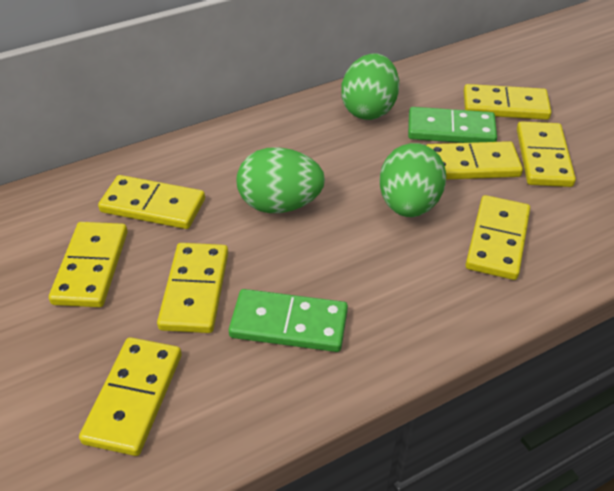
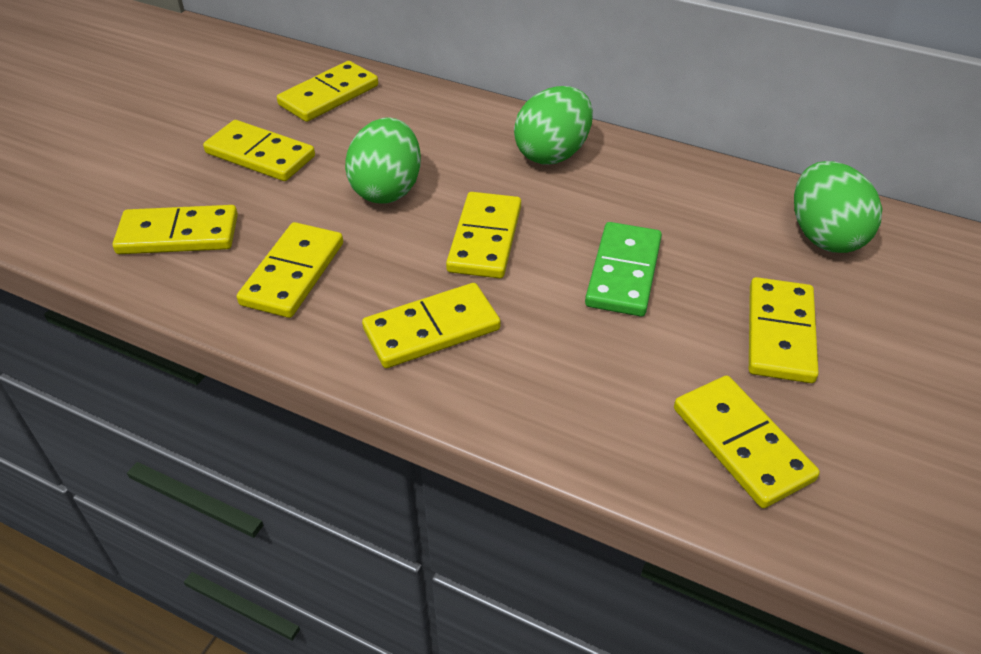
green domino: [229,289,348,352] [408,107,497,143] = 2 -> [585,222,662,317] = 1

